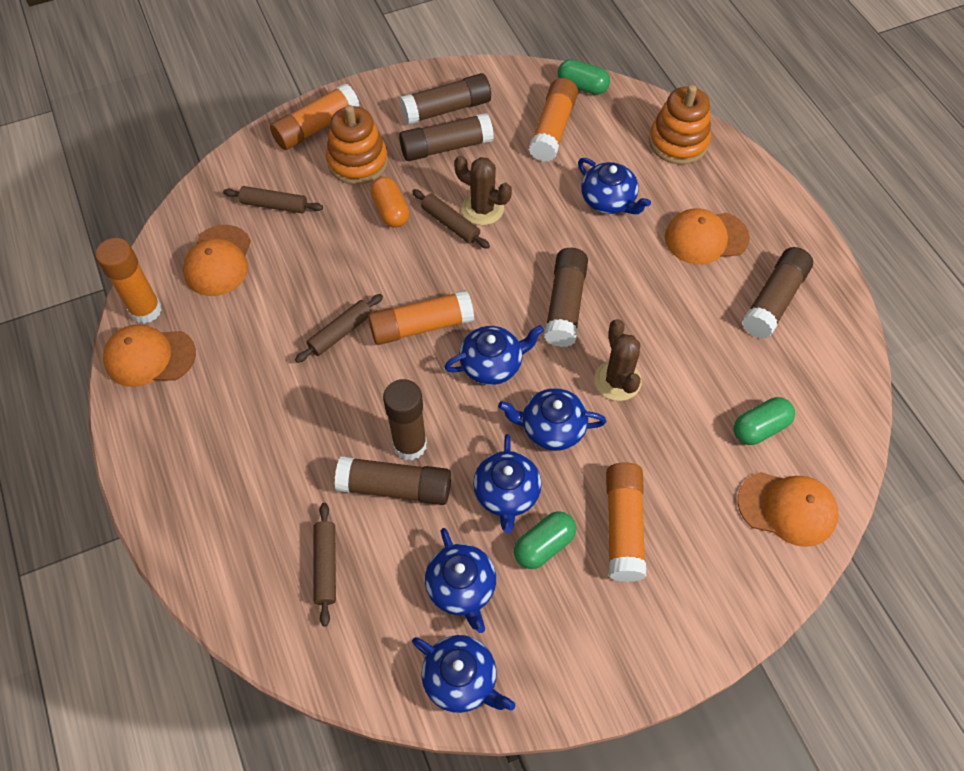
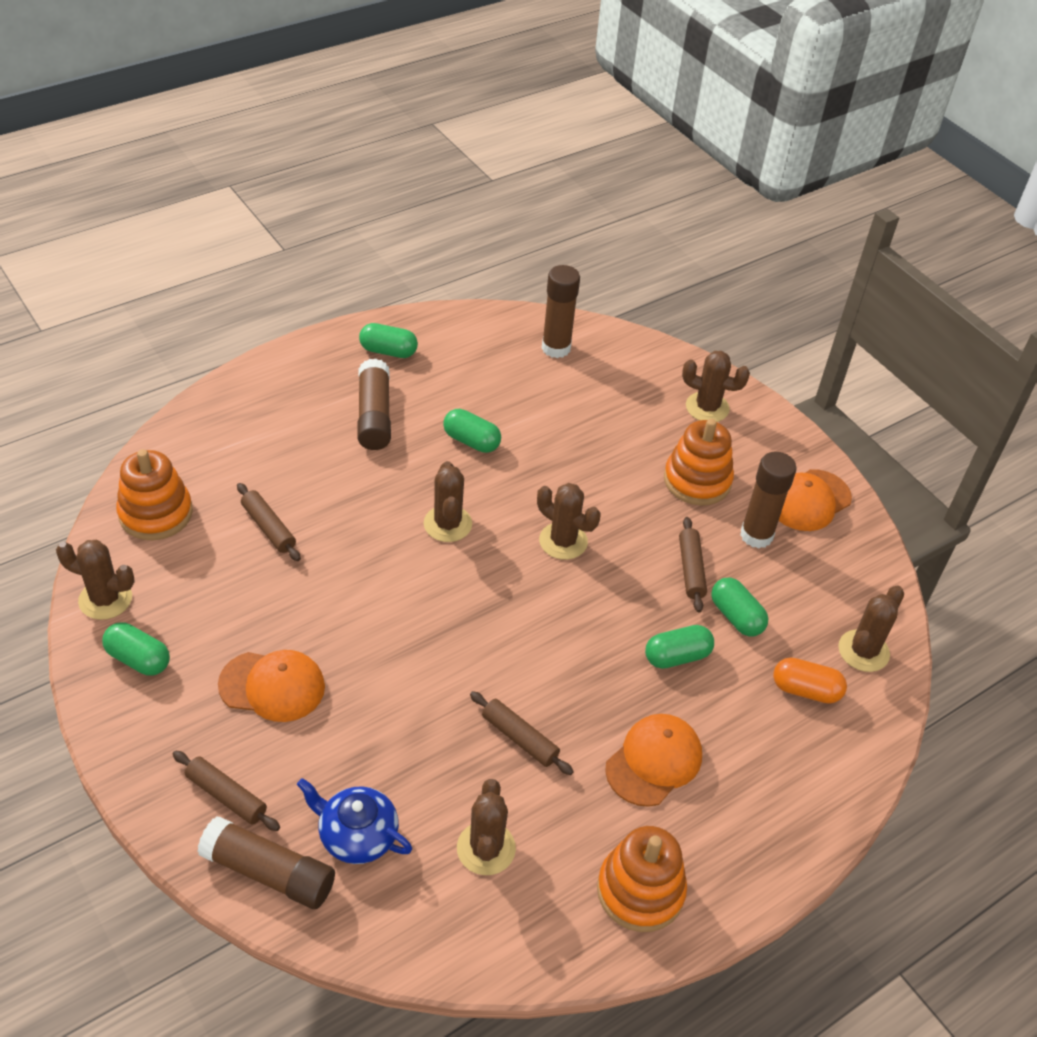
blue teapot: [412,635,515,713] [425,528,496,633] [444,325,544,385] [473,434,541,533] [498,388,606,451] [578,158,651,214] = 6 -> [297,778,412,864] = 1
brown cactus: [454,155,512,225] [594,319,642,401] = 2 -> [56,540,135,620] [424,461,472,542] [457,779,516,875] [537,483,601,560] [682,351,750,422] [838,586,904,672] = 6
brown glue stick: [335,456,451,505] [383,379,427,460] [399,113,494,161] [400,73,491,125] [544,248,588,347] [742,247,813,338] = 6 -> [197,816,335,909] [357,359,391,450] [542,265,580,358] [740,452,797,548] = 4
green capsule: [514,511,576,569] [558,59,610,95] [734,397,795,445] = 3 -> [102,622,170,676] [359,323,418,358] [443,409,501,453] [645,625,714,669] [711,577,769,636] = 5
orange cap: [103,324,196,387] [183,225,251,296] [665,208,750,264] [738,472,839,547] = 4 -> [218,650,325,722] [605,714,702,807] [779,469,852,531] = 3
orange glue stick: [95,238,162,324] [270,83,359,150] [368,290,474,345] [529,78,578,162] [606,462,646,582] = 5 -> none = 0
orange stacking toy: [326,105,388,185] [649,85,711,165] = 2 -> [116,449,193,540] [597,826,687,932] [664,419,734,506] = 3

